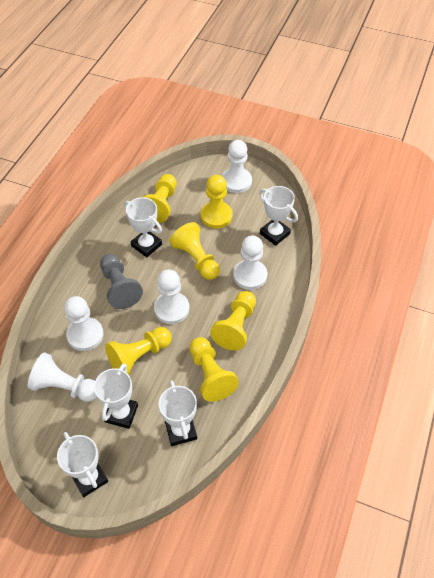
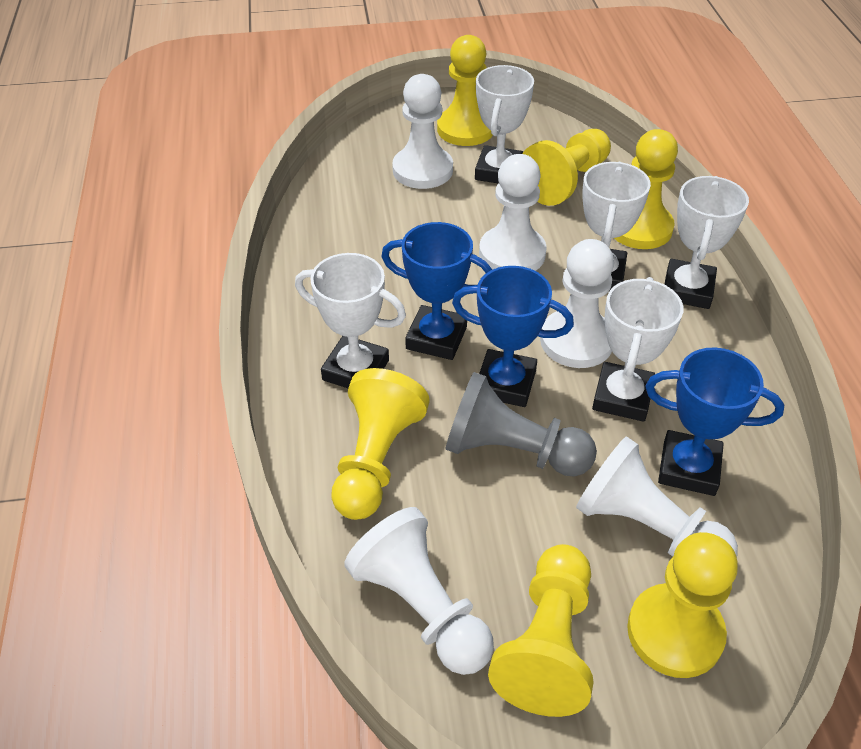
blue trophy: none = 0 -> [381,222,492,360] [452,266,574,407] [645,348,784,496] = 3

